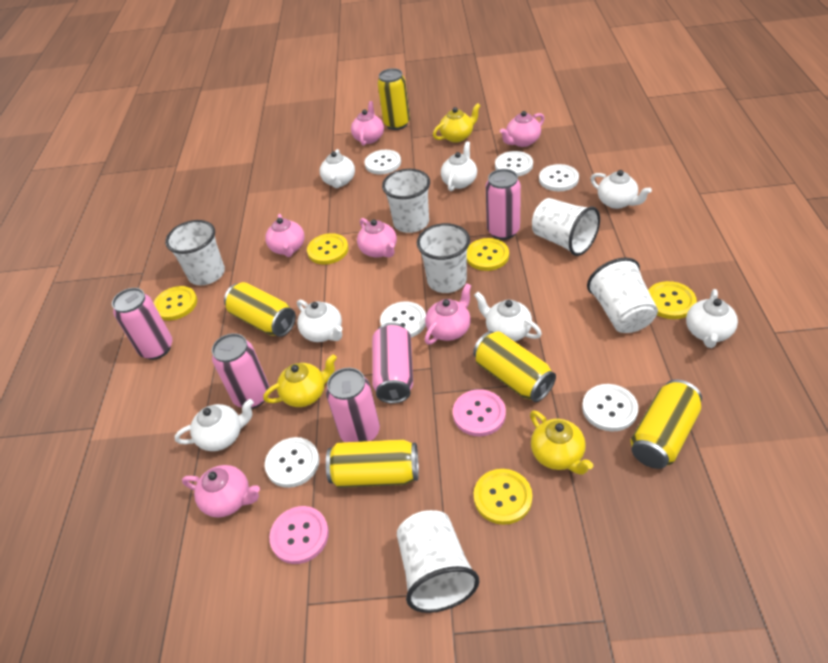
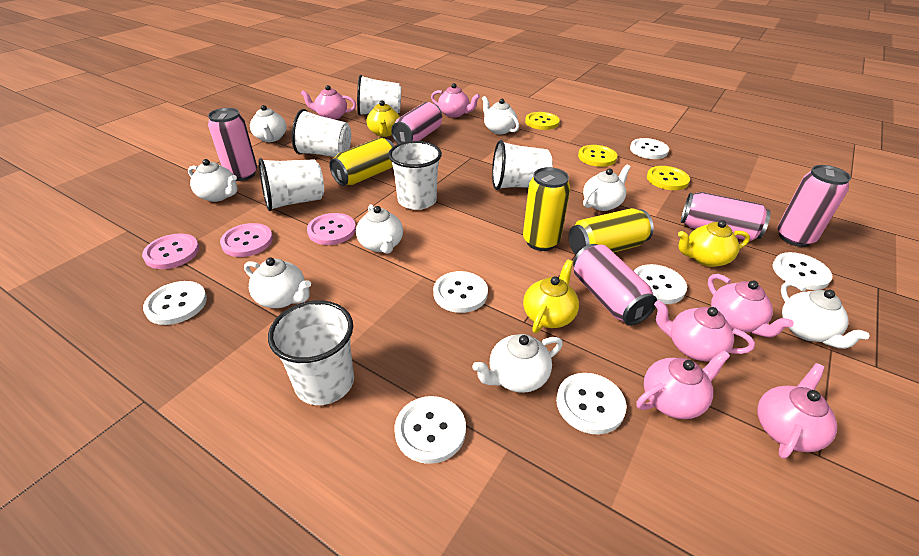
pink button: [269,506,329,564] [453,389,506,436] = 2 -> [142,233,199,269] [220,223,273,257] [307,213,356,245] = 3
white button: [265,437,319,488] [364,150,401,175] [380,301,426,338] [495,151,533,176] [539,164,579,191] [582,384,638,432] = 6 -> [143,281,207,325] [395,396,466,464] [433,271,488,313] [556,373,626,435] [630,138,669,159] [634,264,687,304] [772,252,832,290] = 7
white teapot: [175,399,254,451] [297,300,342,342] [320,149,355,188] [441,141,477,191] [474,292,542,341] [590,170,652,209] [686,289,738,348] = 7 -> [188,159,238,202] [244,257,311,308] [250,105,287,142] [356,204,403,254] [472,334,563,393] [482,96,519,134] [583,164,631,211] [781,281,870,349] = 8
yellow button: [153,286,197,320] [307,233,349,265] [467,238,509,271] [474,469,532,525] [648,281,697,319] = 5 -> [525,112,560,130] [578,145,617,167] [647,166,690,190] = 3
yellow can: [224,282,296,337] [326,439,419,488] [378,68,410,130] [473,331,556,402] [630,379,702,469] = 5 -> [329,137,394,186] [523,167,570,251] [569,208,654,255] = 3

